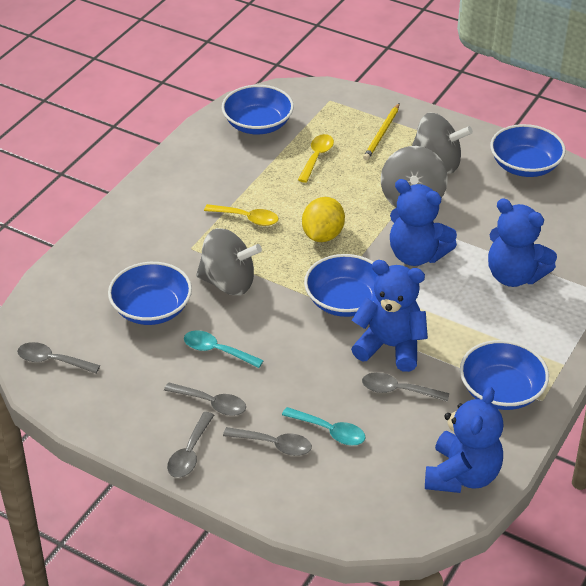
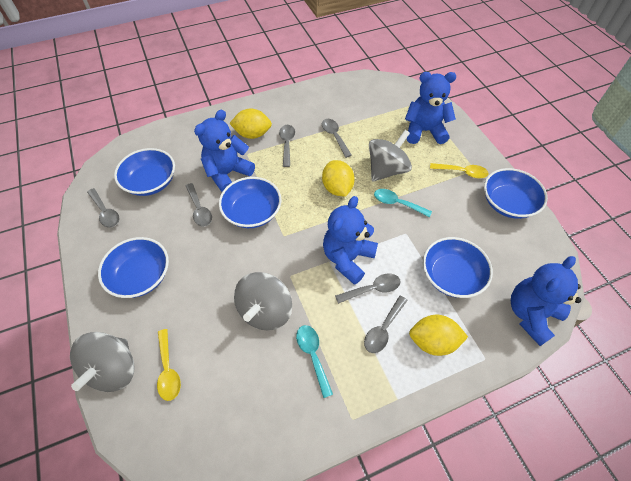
grey spoon: [17,342,100,374] [164,382,246,416] [167,412,214,478] [223,427,312,456] [362,372,449,402] = 5 -> [87,188,119,228] [186,183,212,227] [279,125,295,167] [322,119,352,158] [335,273,401,304] [364,295,408,353] = 6
yellow lemon: [302,197,345,242] = 1 -> [229,109,272,139] [322,160,355,196] [409,315,468,356] = 3
yellow pencil: [363,104,399,160] = 1 -> none = 0

